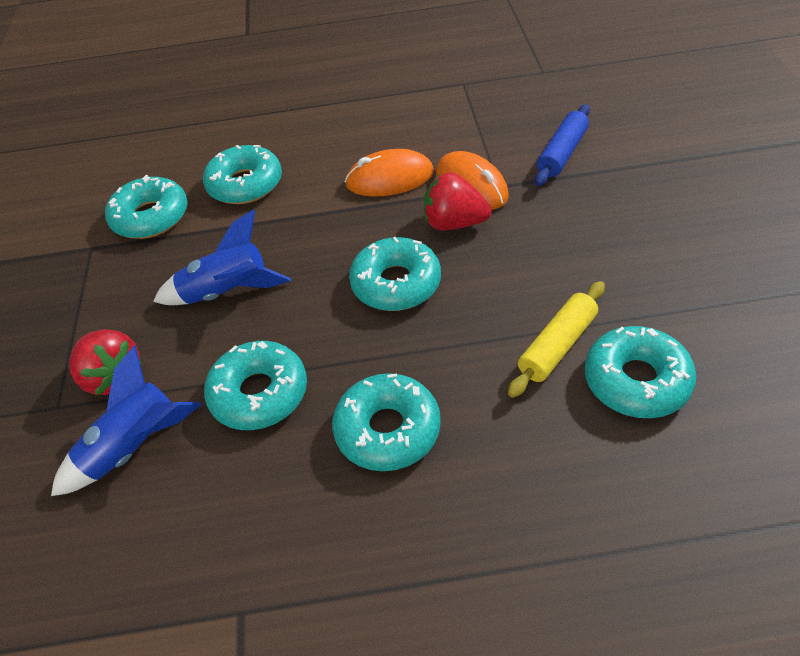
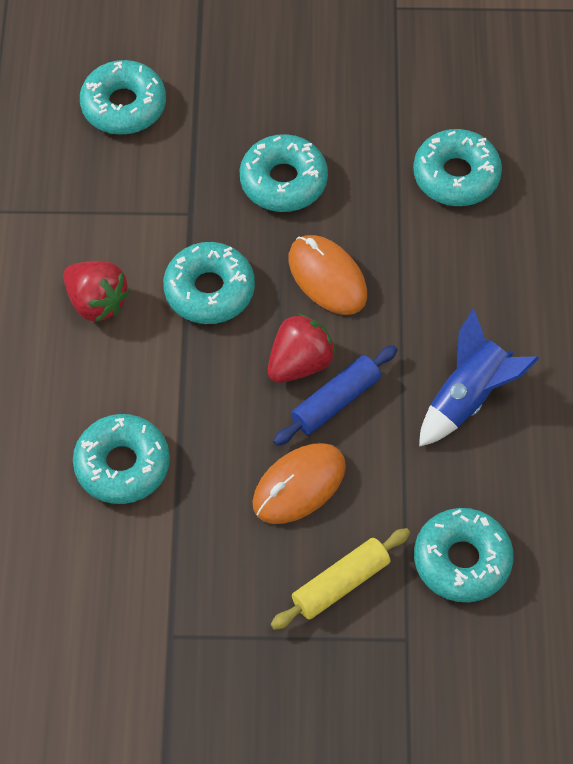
blue rocket: [51,346,202,496] [153,209,291,305] = 2 -> [419,309,539,447] = 1

